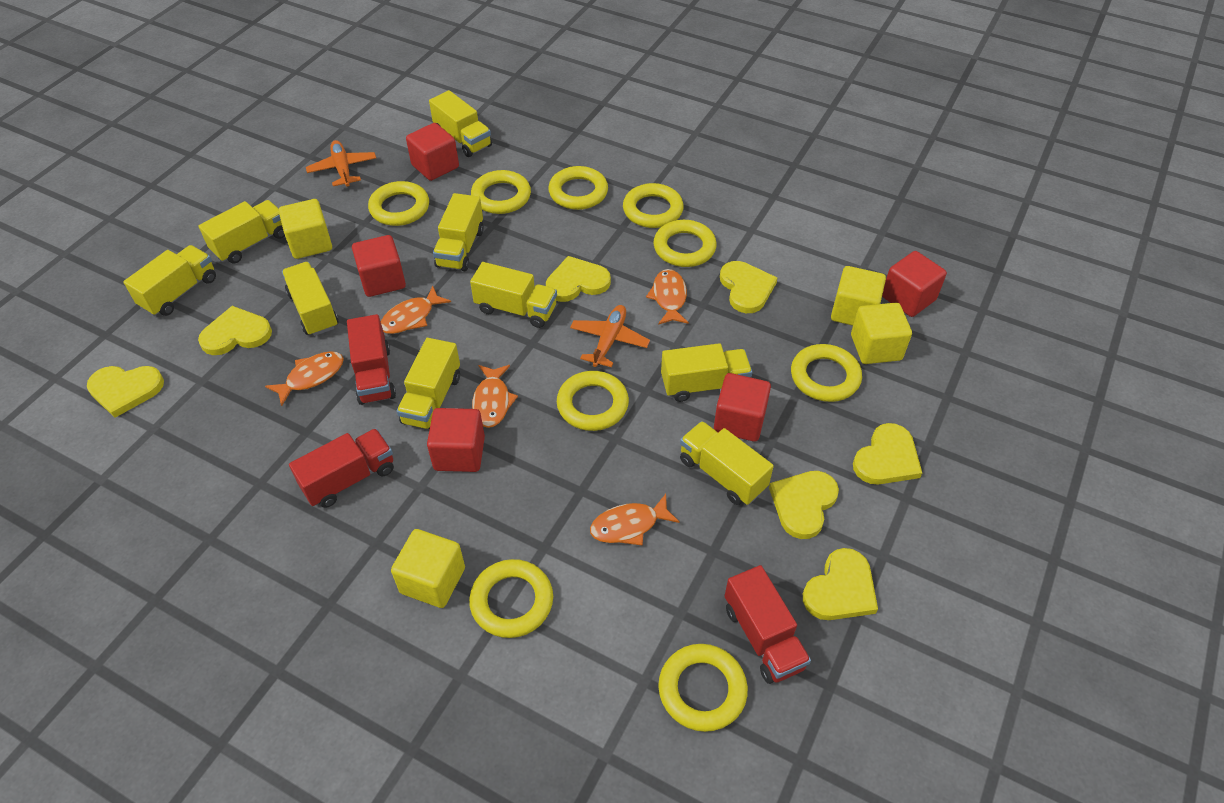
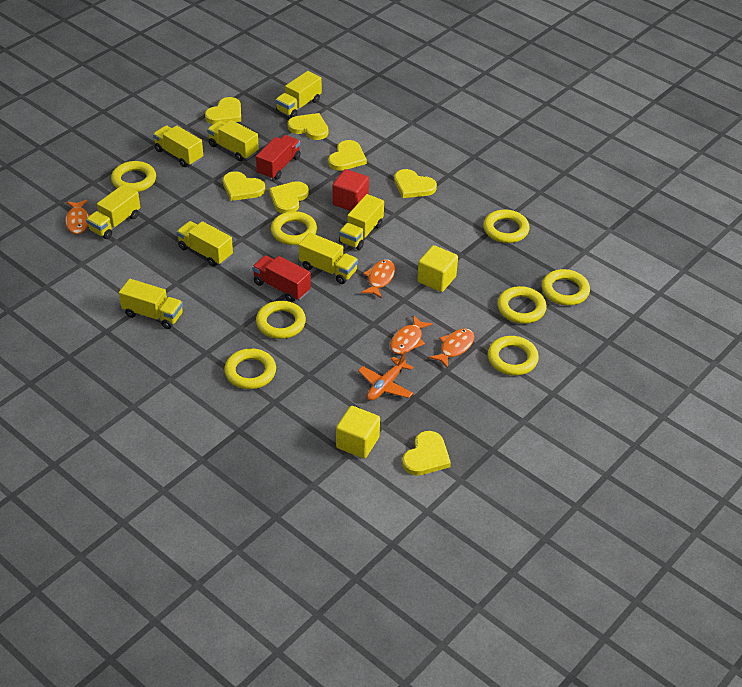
orange fish: [265,351,344,406] [381,286,451,334] [472,365,518,428] [590,494,680,546] [646,269,689,325] = 5 -> [65,200,90,234] [361,259,395,299] [390,315,432,354] [429,329,474,369] = 4
orange plane: [306,140,376,187] [570,305,650,367] = 2 -> [358,351,413,401] = 1
red cube: [352,235,406,297] [406,123,459,181] [427,408,485,472] [714,373,771,442] [882,251,947,317] = 5 -> [332,169,369,211] = 1
red truck: [289,428,394,508] [347,314,396,405] [725,565,811,684] = 3 -> [252,255,311,302] [256,135,301,180] = 2
yellow cube: [279,199,332,259] [391,529,465,608] [831,266,886,326] [851,303,912,364] = 4 -> [336,406,380,459] [417,245,458,292] = 2
yellow ring: [368,181,429,226] [469,559,553,638] [471,170,531,214] [548,166,608,210] [557,371,629,431] [623,183,684,228] [654,220,717,267] [658,644,748,732] [791,344,862,402] = 9 -> [111,161,156,192] [224,348,276,389] [256,301,306,339] [271,211,317,245] [483,209,529,243] [488,336,539,376] [498,286,547,324] [542,269,590,306] = 8
yellow truck: [123,245,216,316] [198,200,285,263] [282,262,339,336] [397,338,460,429] [429,90,492,157] [433,193,484,271] [470,262,557,328] [661,343,752,402] [680,421,774,505] = 9 -> [86,184,140,239] [119,279,183,329] [153,125,203,167] [177,221,233,267] [207,120,259,161] [276,71,322,118] [299,233,358,284] [339,194,384,250] = 8

